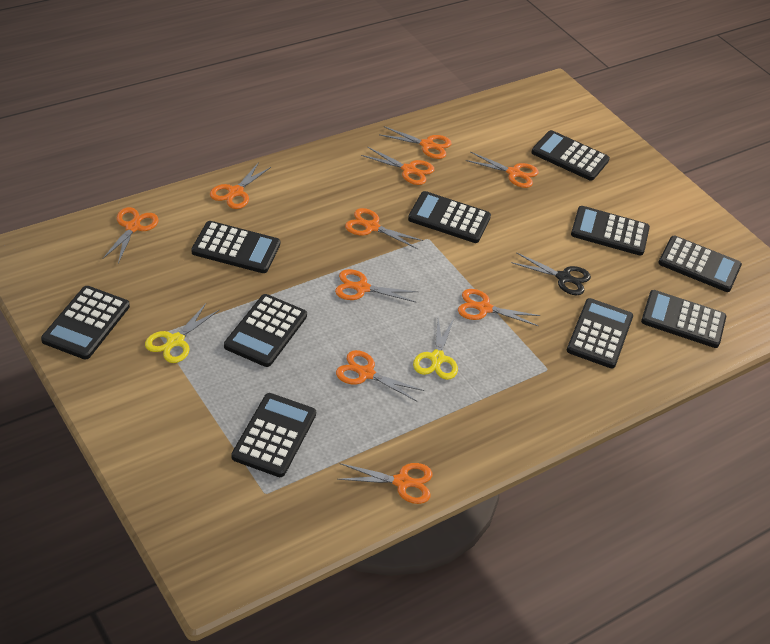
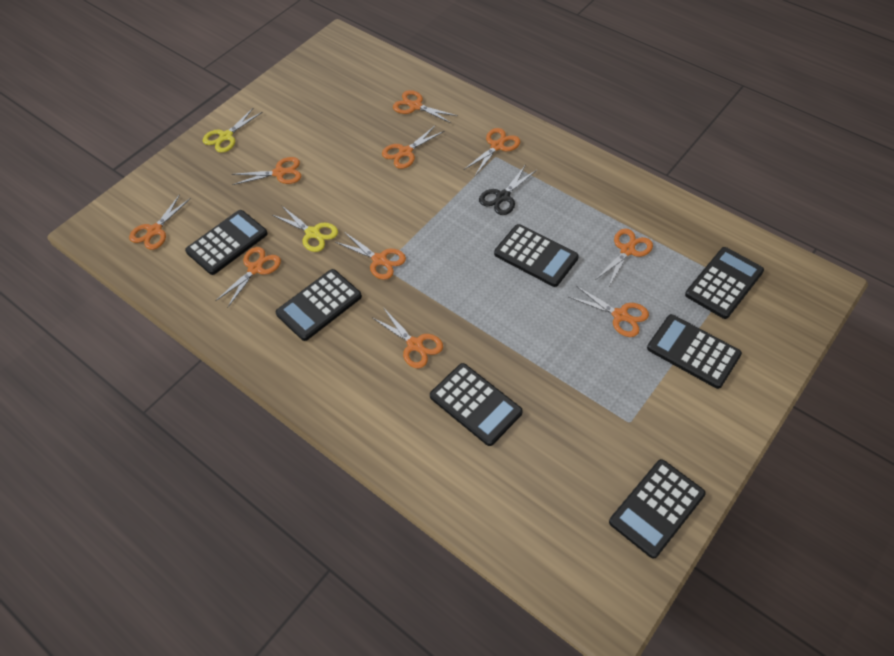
black calculator: [41,286,130,359] [192,221,280,273] [224,294,307,367] [231,393,316,477] [408,191,491,243] [531,130,610,181] [567,298,633,368] [571,206,650,256] [641,290,726,348] [658,236,742,292] = 10 -> [185,210,268,275] [276,269,362,341] [430,363,523,446] [494,224,579,287] [609,459,706,559] [647,314,742,389] [685,247,764,319] = 7

